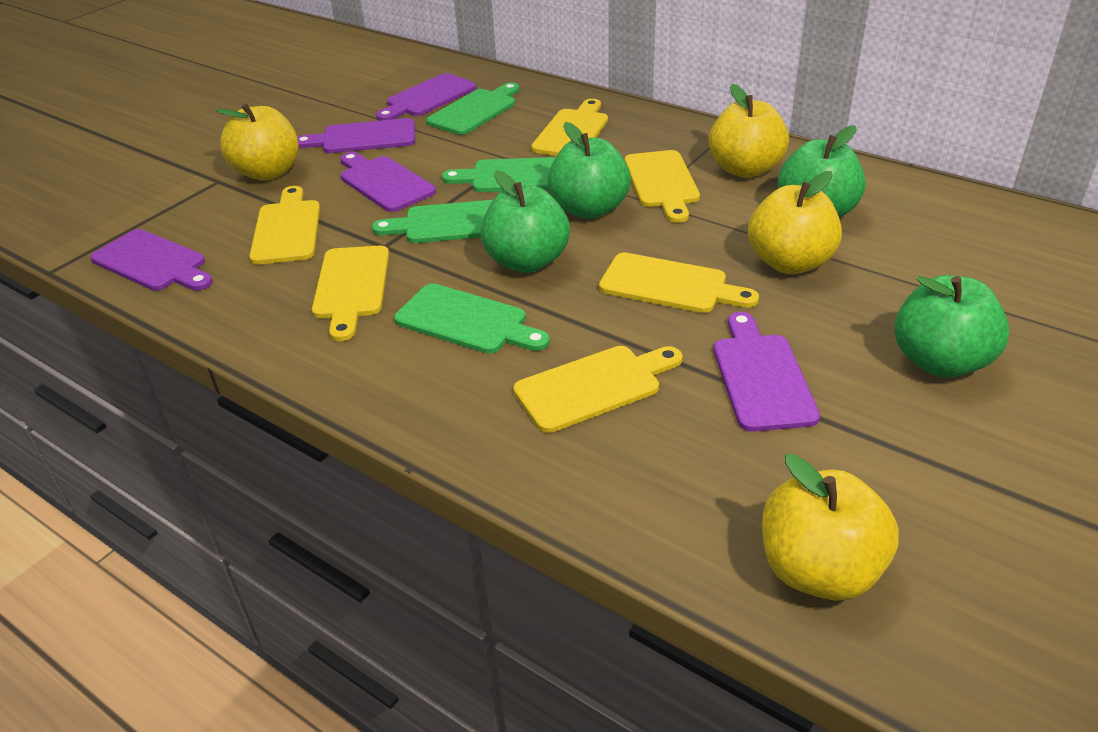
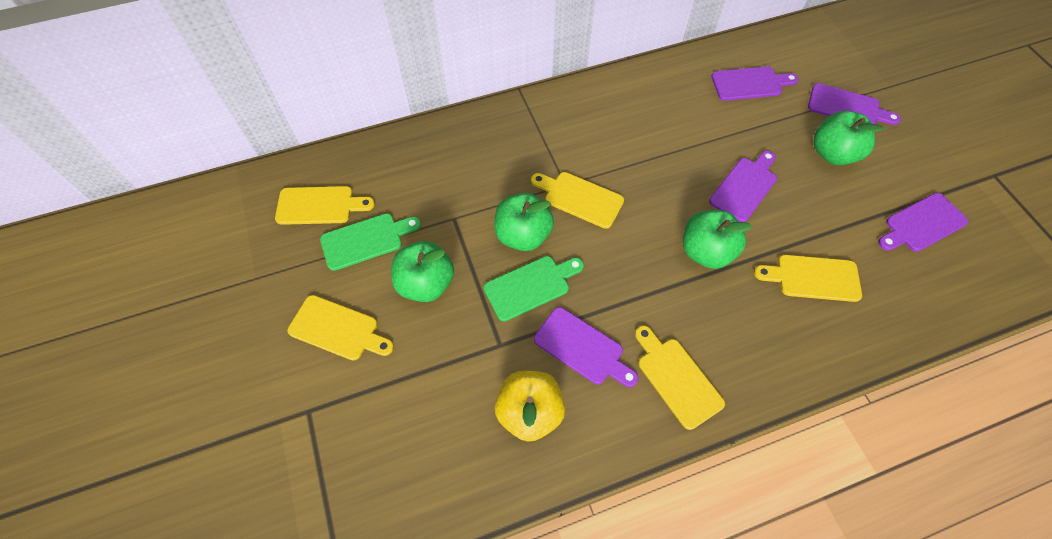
green cutting board: [372,200,493,243] [394,284,550,354] [426,82,520,135] [442,157,556,192] = 4 -> [320,213,421,271] [484,256,584,321] = 2
yellow apple: [215,103,299,181] [709,84,789,178] [748,171,842,274] [762,454,899,601] = 4 -> [495,371,565,442] = 1
yellow cutting board: [249,186,320,264] [312,246,389,341] [513,346,682,433] [531,99,608,156] [599,253,759,313] [625,150,700,223] = 6 -> [275,186,375,225] [287,295,394,361] [531,172,624,229] [635,326,725,430] [754,255,862,302] = 5

